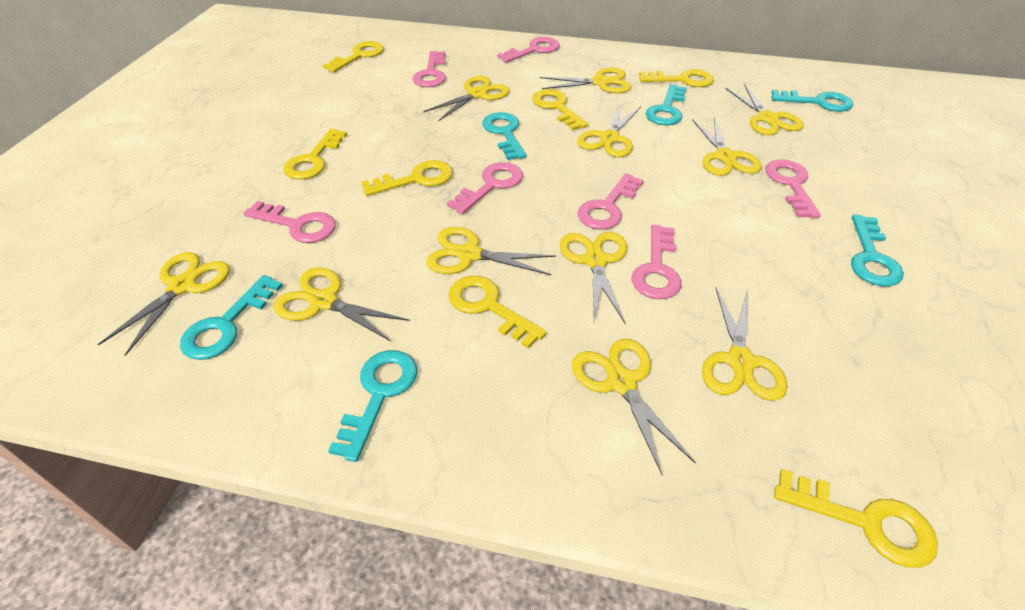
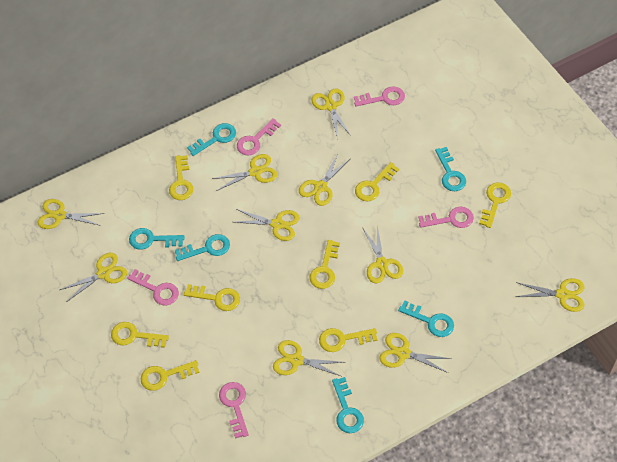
pink key: [243,201,336,243] [412,51,446,87] [447,162,523,214] [497,37,560,63] [578,173,644,229] [632,225,681,299] [766,160,821,218] = 7 -> [127,269,179,306] [219,382,249,439] [237,118,281,155] [354,86,405,107] [418,207,474,228] = 5
yellow key: [283,129,347,179] [323,41,384,72] [361,160,453,196] [448,276,546,349] [532,89,589,130] [639,69,714,87] [774,469,938,568] = 7 -> [111,322,169,348] [140,360,200,391] [169,155,193,200] [184,284,240,311] [309,240,340,289] [319,328,377,352] [355,162,399,201] [479,182,511,228] = 8
yellow scissors: [98,252,230,356] [273,267,410,341] [423,76,510,121] [426,227,556,275] [540,68,631,93] [560,232,627,325] [571,339,696,475] [577,104,641,157] [692,117,762,176] [702,288,787,401] [725,84,804,135] = 11 -> [37,199,105,229] [60,253,127,301] [212,154,278,191] [235,209,300,241] [273,340,344,376] [299,154,350,206] [311,88,351,140] [362,225,403,283] [380,333,451,373] [515,278,584,312] = 10

